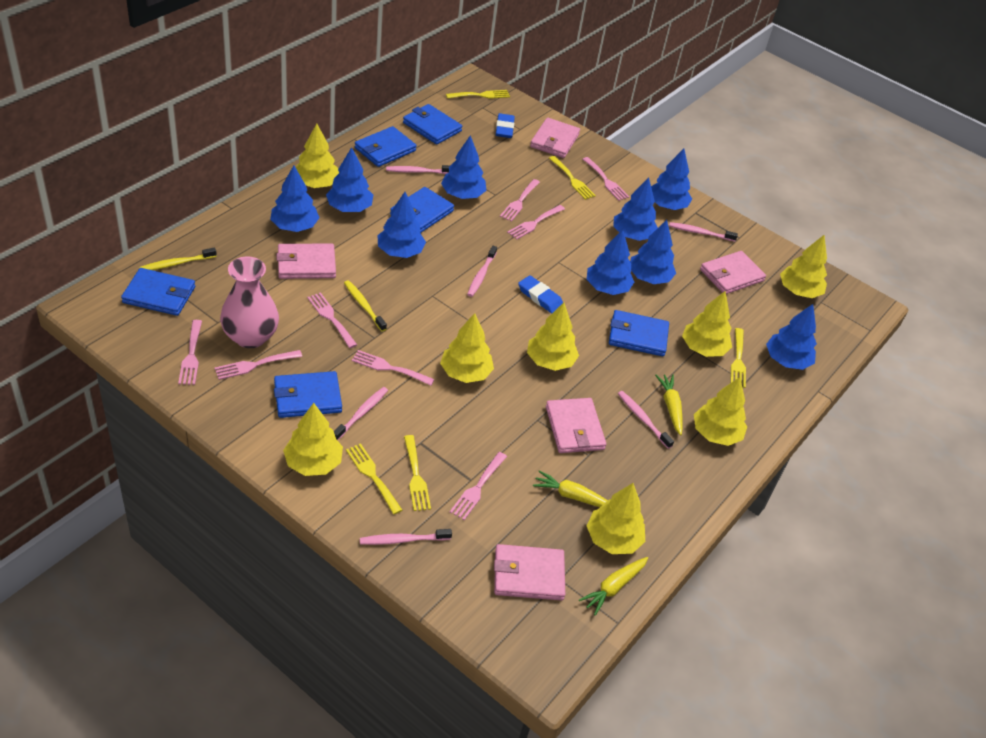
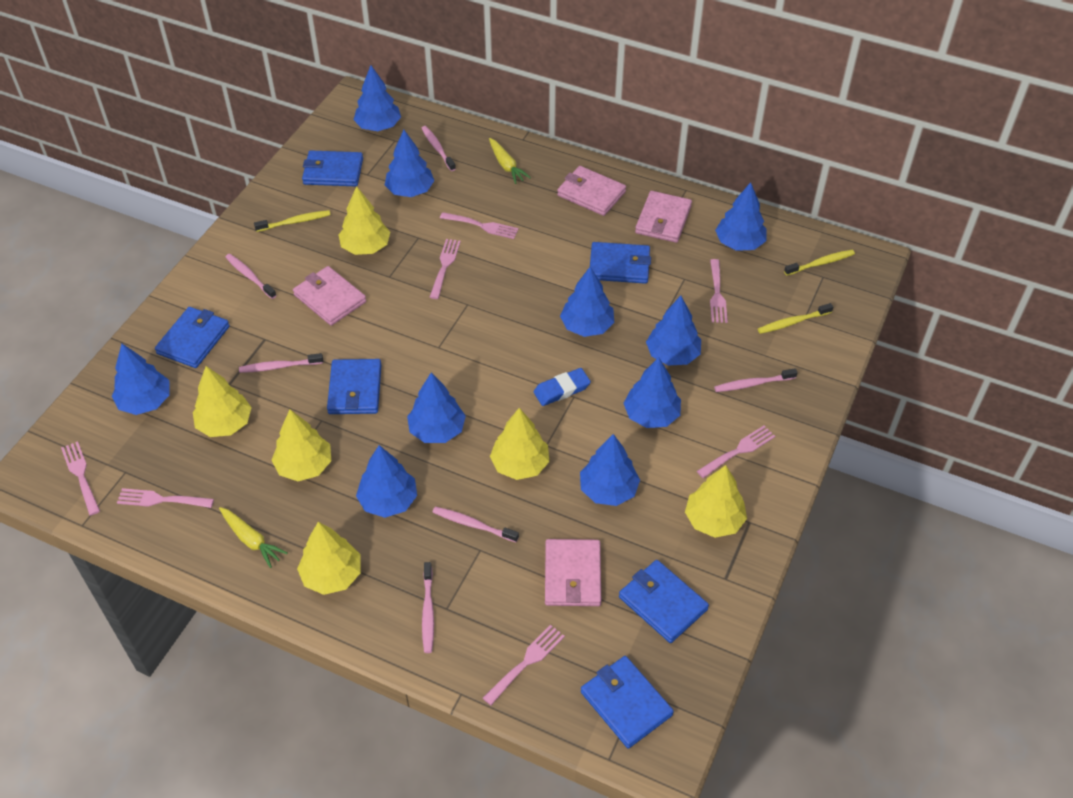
blue eraser: [496,113,515,138] [518,275,563,314] = 2 -> [533,368,591,406] = 1
blue tree: [270,166,320,232] [326,147,373,212] [378,192,426,258] [441,135,486,199] [587,230,634,295] [613,177,658,241] [630,220,676,284] [651,149,692,210] [766,304,817,370] = 9 -> [112,344,170,415] [354,65,401,131] [356,445,417,518] [385,130,434,197] [407,373,466,443] [560,267,614,337] [580,434,640,506] [624,357,681,428] [646,296,701,366] [715,182,767,251] = 10
pink fork: [178,320,202,385] [215,350,302,380] [307,292,357,348] [352,350,435,386] [450,452,507,520] [500,179,540,222] [507,205,565,240] [583,157,629,201] = 8 -> [61,441,100,515] [117,488,214,508] [430,239,461,299] [440,212,519,239] [483,625,565,705] [697,425,775,478] [710,259,728,323] = 7
pink vase: [220,256,279,348] = 1 -> none = 0
pink wallet: [276,244,336,279] [494,544,565,601] [530,118,580,158] [546,398,606,453] [700,251,766,294] = 5 -> [293,266,366,326] [545,539,601,606] [557,166,626,216] [635,191,692,243] = 4
yellow carrot: [533,470,608,507] [579,557,648,616] [655,375,683,436] = 3 -> [219,507,288,568] [489,138,531,184] = 2
yellow fork: [346,443,402,514] [404,435,431,511] [446,90,510,99] [549,156,596,200] [731,328,746,388] = 5 -> none = 0
yellow toothbrush: [139,248,217,270] [344,280,387,332] = 2 -> [254,210,331,232] [758,303,833,334] [784,250,855,276] = 3
yellow tree: [283,403,343,476] [296,123,339,188] [440,313,494,383] [527,302,579,371] [587,483,645,554] [682,291,732,357] [694,377,747,446] [780,235,827,298] = 8 -> [193,366,252,437] [271,409,331,481] [297,522,361,595] [338,186,390,255] [490,408,550,480] [685,465,747,538] = 6

